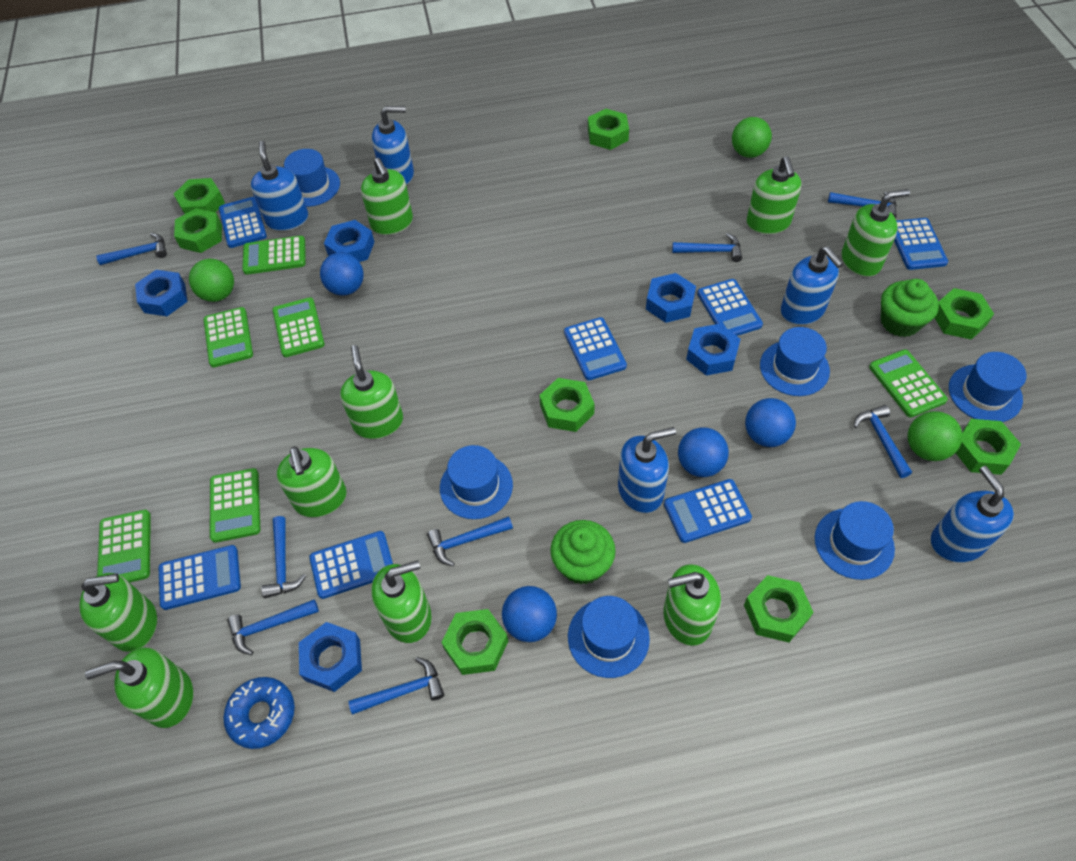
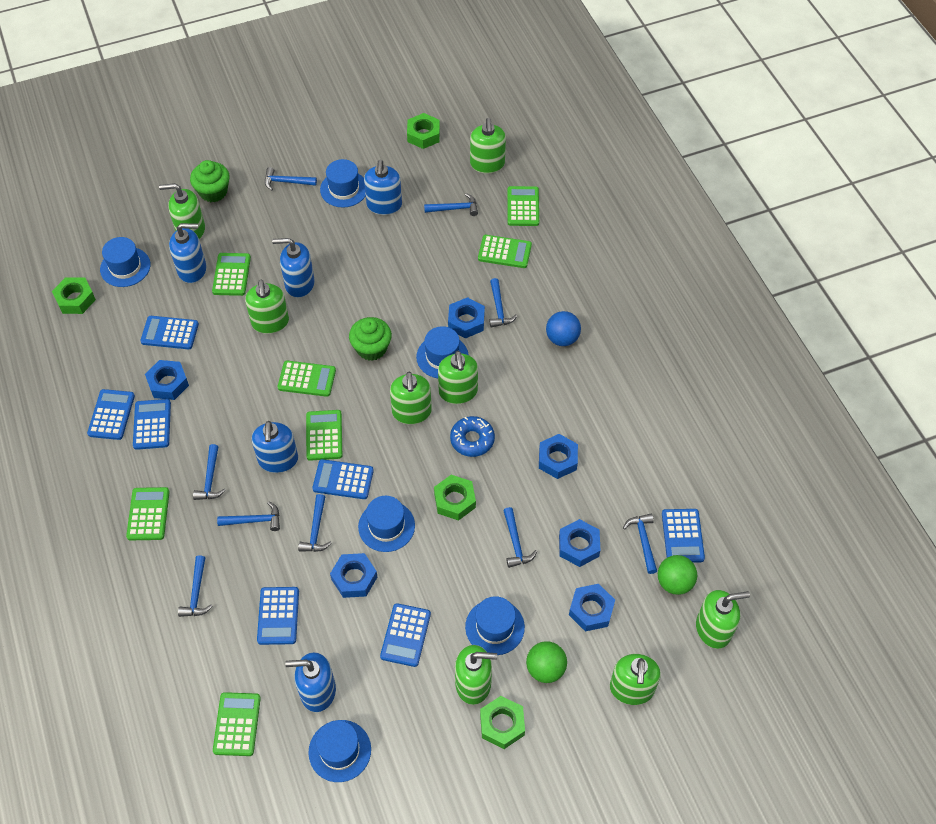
blue ball: [320,252,364,296] [502,586,557,642] [678,427,729,477] [745,398,796,447] = 4 -> [546,311,581,346] = 1
blue hammer: [96,233,167,265] [227,599,319,655] [261,516,306,598] [349,657,444,715] [427,517,513,566] [672,233,742,262] [828,191,897,218] [854,405,912,478] = 8 -> [178,556,213,617] [193,444,226,500] [217,501,280,531] [265,167,317,190] [298,494,332,552] [424,193,478,216] [490,278,518,327] [503,507,537,568] [623,514,657,574] = 9
blue nut: [135,270,188,316] [299,622,362,692] [324,220,375,262] [646,273,696,323] [686,324,741,376] = 5 -> [145,360,189,400] [330,553,377,598] [448,297,485,339] [539,434,578,479] [559,519,600,567] [569,584,615,632] = 6
green ball: [189,259,234,302] [732,117,772,158] [908,411,962,461] = 3 -> [526,641,567,683] [658,555,697,595] = 2
green calculator: [97,510,151,583] [203,307,253,368] [210,468,260,543] [242,236,306,275] [272,297,325,357] [869,349,948,417] = 6 -> [126,487,170,540] [212,253,251,296] [213,692,261,756] [278,361,336,397] [306,410,342,461] [478,235,532,268] [507,186,539,226] = 7
green nut: [174,178,225,214] [174,208,222,253] [441,609,508,675] [539,378,595,432] [588,109,629,150] [744,575,814,642] [935,288,994,340] [956,419,1021,475] = 8 -> [52,277,96,314] [407,113,440,149] [434,475,476,521] [480,696,525,749] = 4
green soap dispenser: [79,573,157,652] [85,647,193,728] [276,447,347,518] [340,345,403,439] [361,158,413,235] [371,560,432,643] [663,564,721,646] [746,156,801,235] [841,189,910,277] = 9 -> [159,183,205,239] [245,280,289,334] [390,372,432,424] [438,351,478,404] [455,645,497,705] [470,118,506,173] [610,654,661,705] [696,590,750,649] = 8

